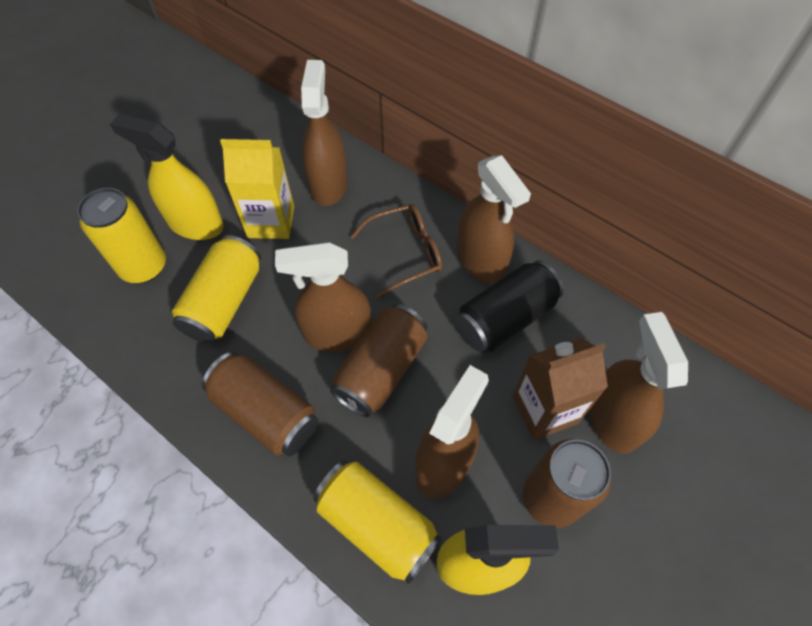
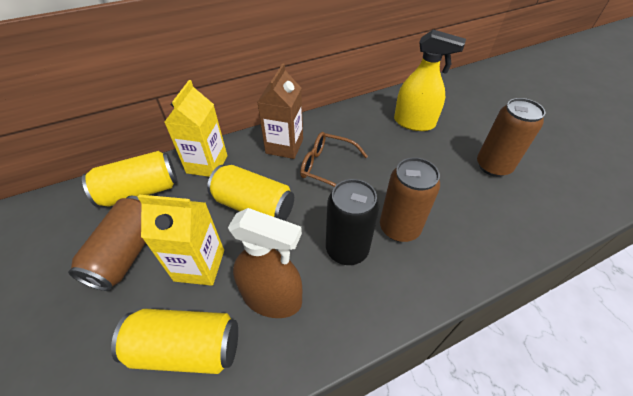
brown spray bottle: [275,242,371,352] [301,60,348,206] [415,365,489,499] [457,155,531,284] [589,312,688,454] = 5 -> [228,208,302,318] = 1
yellow carton: [220,139,294,239] = 1 -> [138,195,224,286] [164,80,227,177] = 2
yellow spray bottle: [110,114,224,240] [437,524,559,595] = 2 -> [394,29,466,131] = 1

